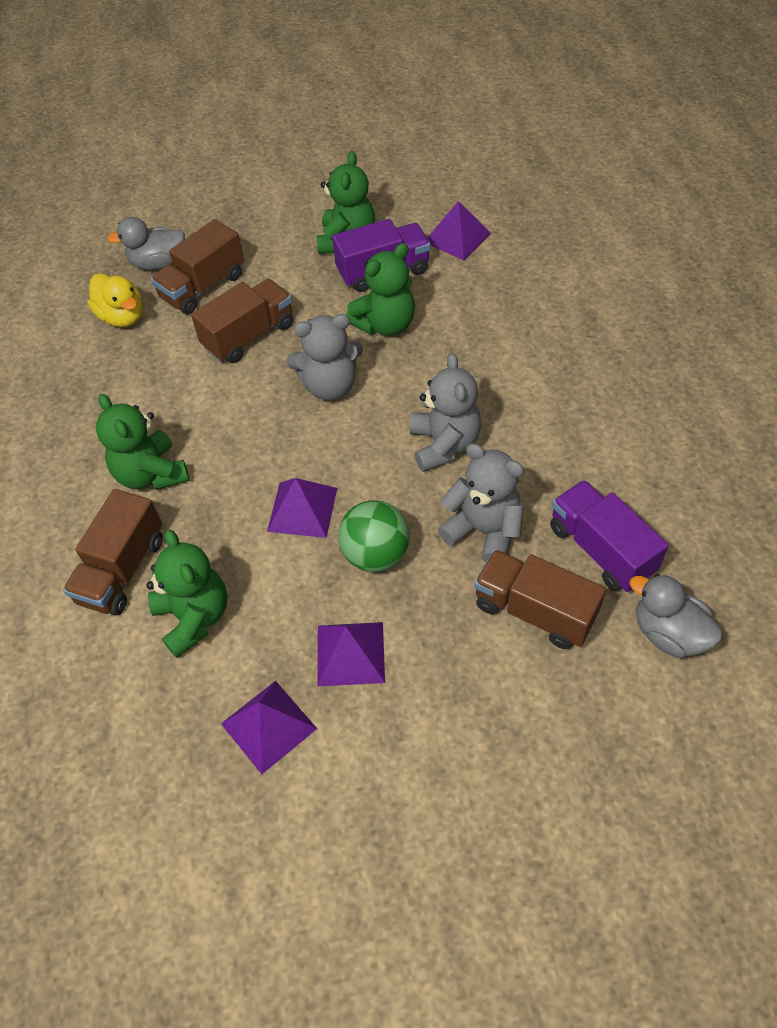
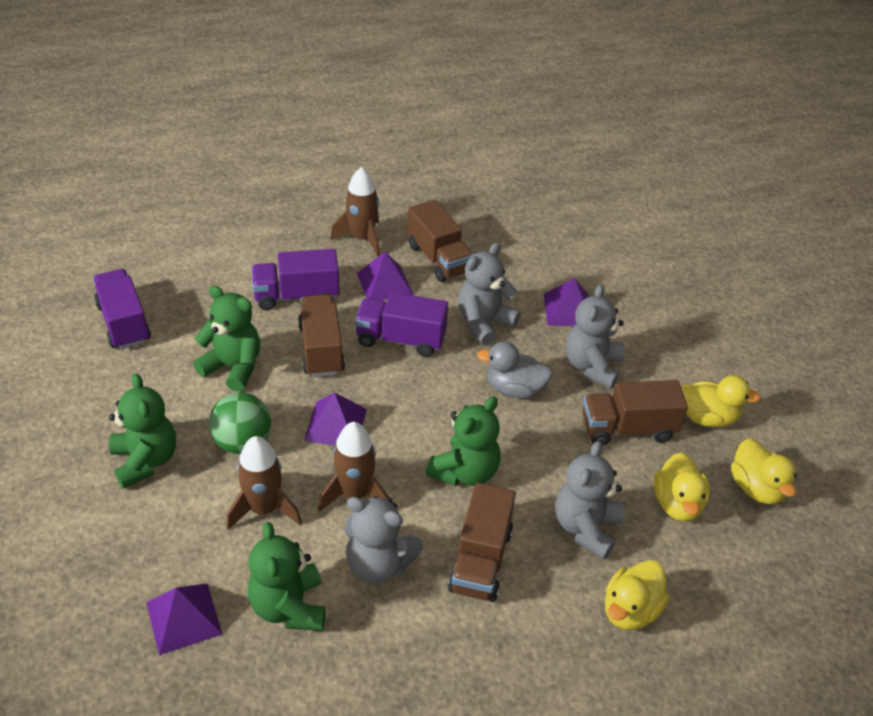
brown rocket: none = 0 -> [226,436,302,530] [318,422,389,512] [330,167,380,257] = 3
grey duck: [107,217,185,270] [629,574,723,658] = 2 -> [477,341,553,399] = 1
grey teddy bear: [286,314,363,401] [410,353,481,472] [438,443,524,562] = 3 -> [345,496,423,584] [458,243,521,346] [555,441,625,560] [566,284,624,389] = 4
purple truck: [332,219,431,292] [550,480,669,592] = 2 -> [93,269,151,349] [251,249,339,310] [355,292,448,357] = 3
yellow duck: [87,273,143,327] = 1 -> [605,560,669,630] [654,452,710,522] [681,375,761,427] [731,438,797,504] = 4

